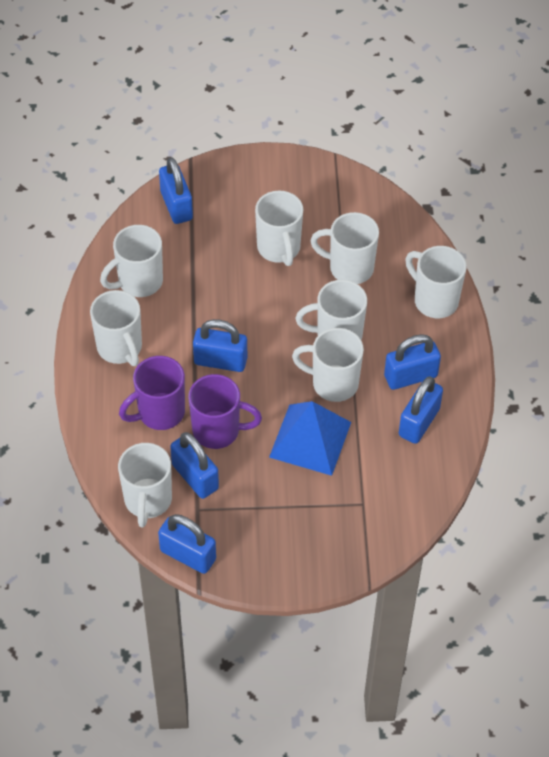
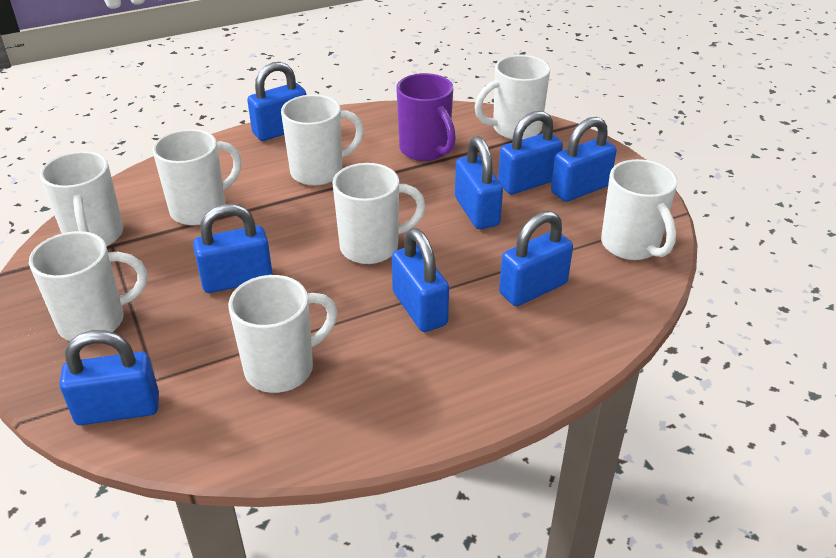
blue padlock: [158,514,216,574] [159,157,193,224] [170,432,219,499] [193,319,247,372] [384,334,441,390] [399,376,443,444] = 6 -> [59,330,159,425] [193,204,273,293] [247,62,307,141] [392,228,449,332] [455,136,503,229] [498,111,563,194] [499,211,573,306] [551,117,617,202] = 8
blue pyramid: [269,401,351,476] = 1 -> none = 0
purple mug: [119,356,185,430] [188,374,262,449] = 2 -> [396,73,456,161] = 1

